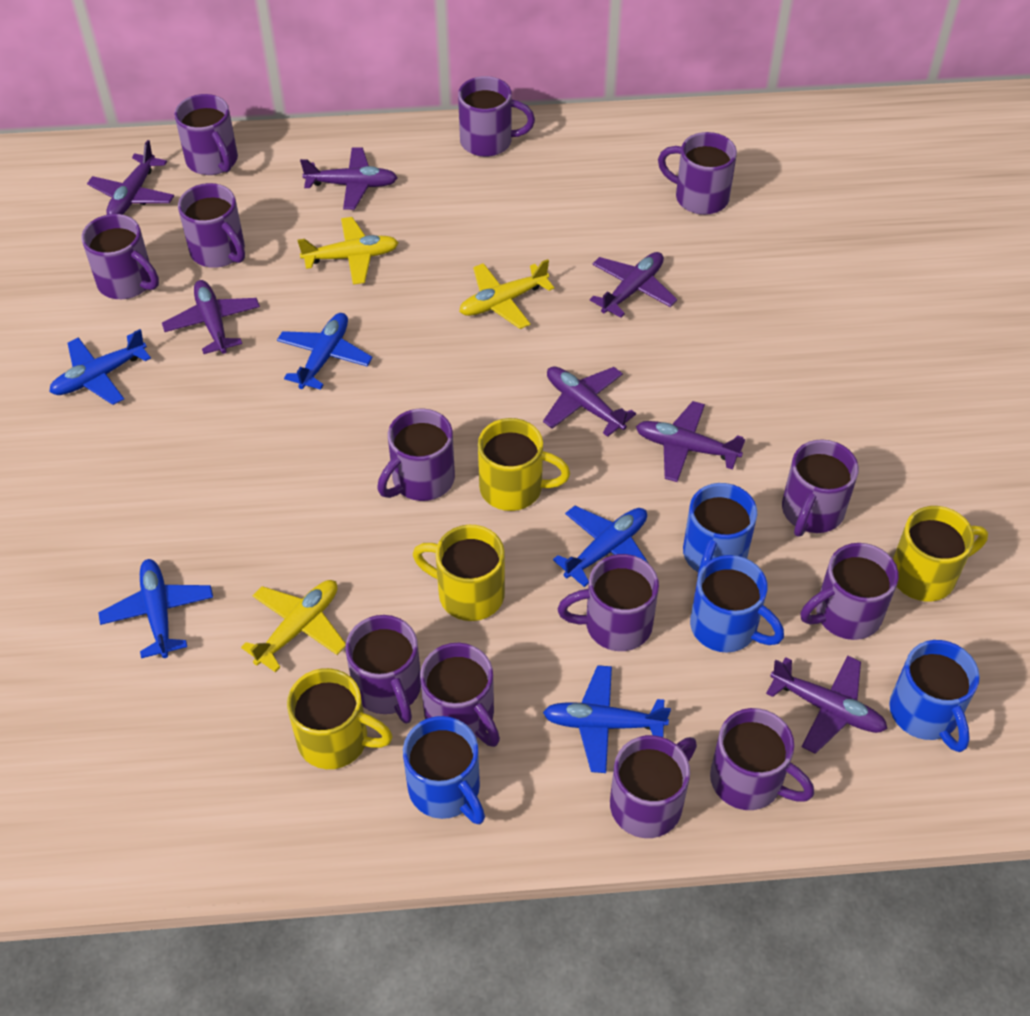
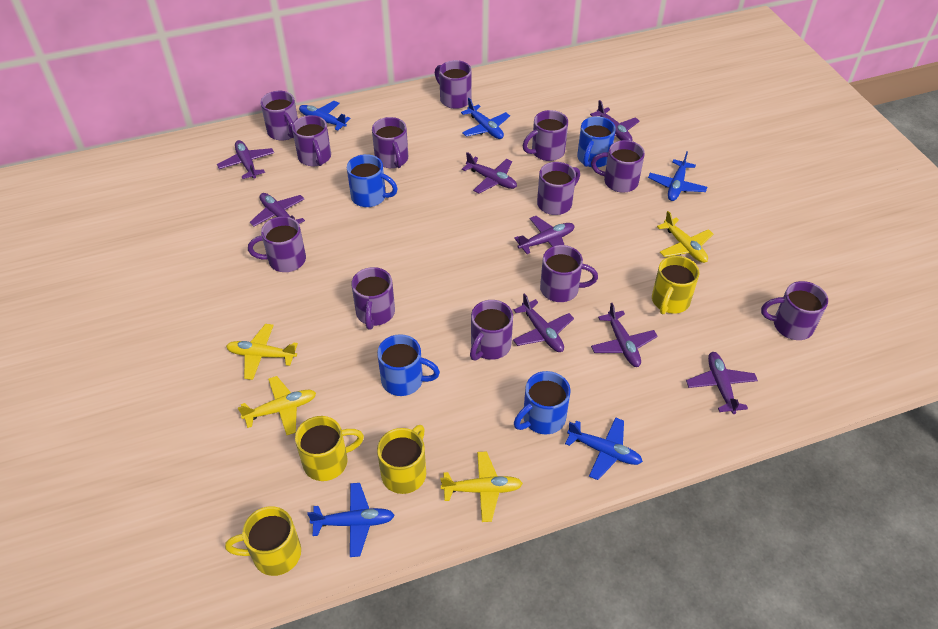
purple mug: [82,214,159,299] [174,94,238,175] [178,183,245,268] [346,615,421,724] [377,408,455,501] [420,643,500,747] [458,76,535,157] [557,554,659,651] [610,735,697,838] [658,132,737,215] [710,708,814,810] [782,439,859,537] [801,543,899,640] = 13 -> [248,216,306,272] [260,91,298,141] [292,115,331,166] [351,267,395,329] [372,117,408,168] [435,60,472,109] [470,300,513,361] [523,110,568,161] [537,162,580,215] [540,245,598,302] [591,140,645,193] [761,281,828,340] = 12
purple plane: [87,140,174,215] [162,280,260,354] [300,147,398,210] [543,366,636,437] [590,252,677,318] [636,401,745,482] [766,655,888,754] = 7 -> [217,140,274,179] [250,193,305,227] [462,152,517,194] [513,293,574,352] [514,216,575,254] [590,100,640,141] [591,303,658,367] [686,352,758,414] = 8
yellow plane: [241,580,346,672] [297,217,399,284] [459,259,554,329] = 3 -> [226,324,298,380] [238,376,316,435] [440,451,523,522] [657,211,713,263] = 4

